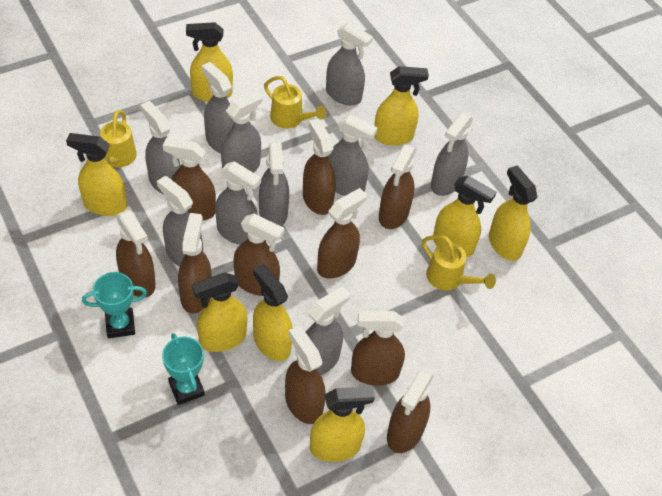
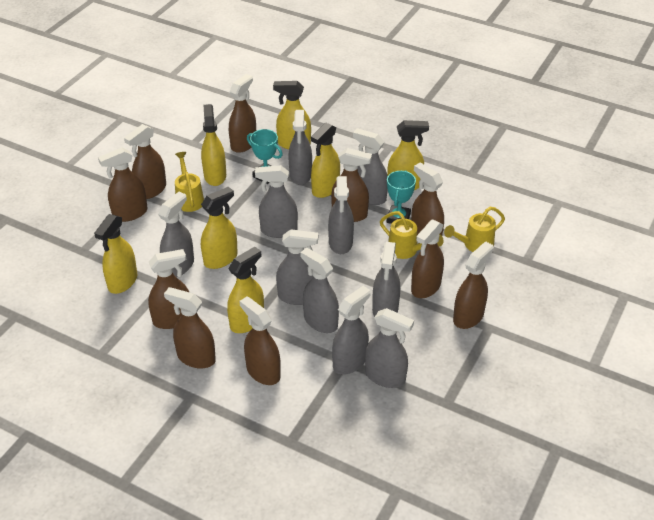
yellow spray bottle: [66,133,127,216] [186,22,233,102] [192,272,247,352] [253,264,293,361] [310,386,375,462] [374,66,429,146] [433,176,496,257] [489,166,537,261] = 8 -> [94,214,137,294] [201,104,226,186] [201,187,238,269] [227,247,264,333] [273,81,311,150] [311,123,340,198] [387,120,429,190] = 7

